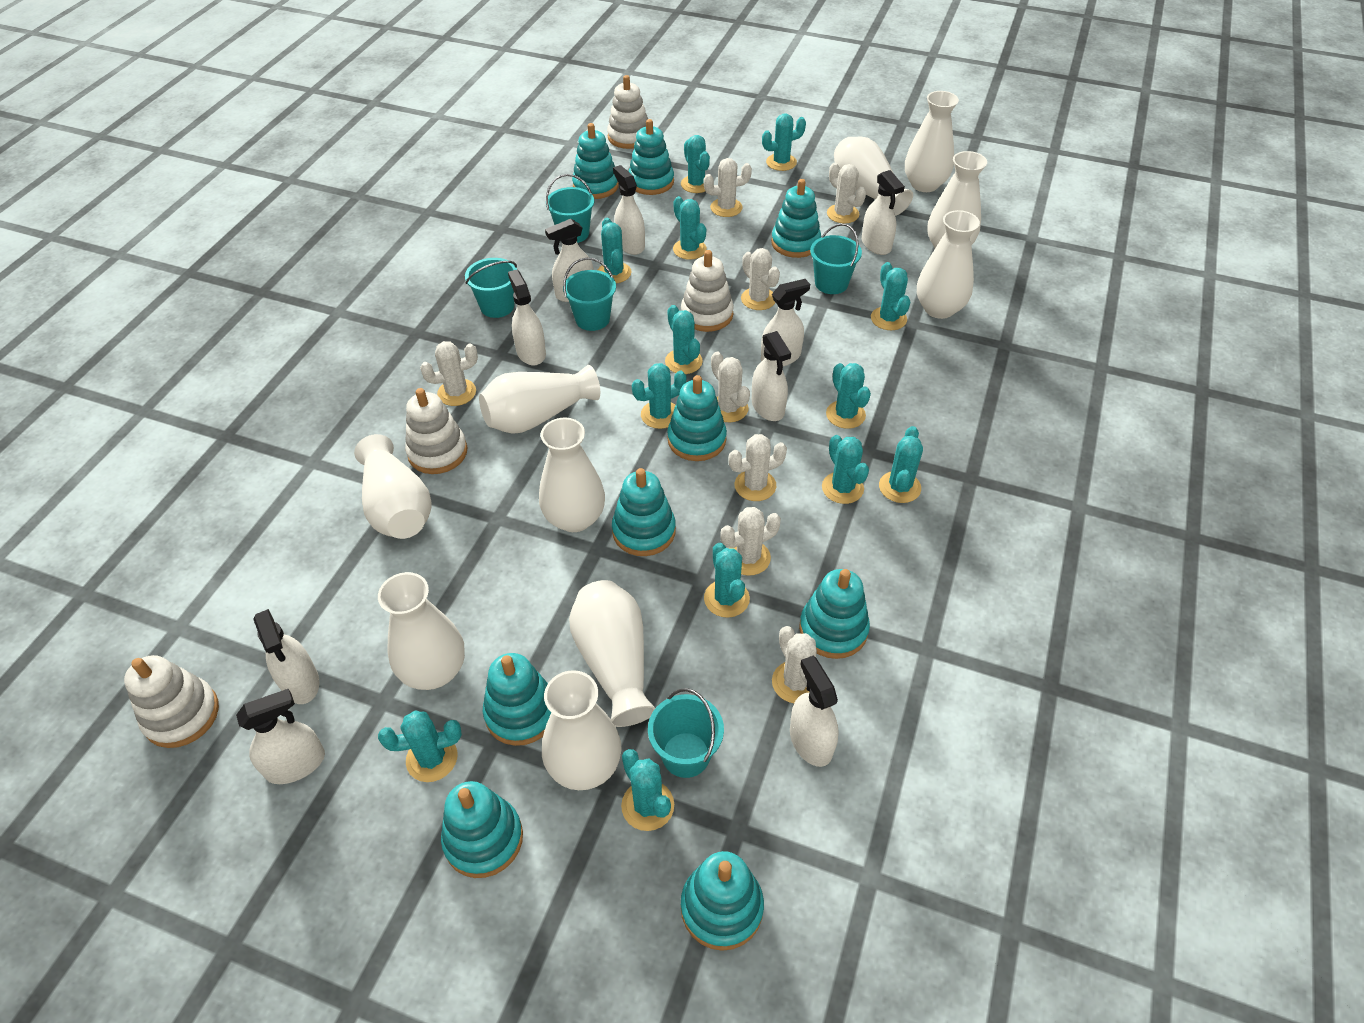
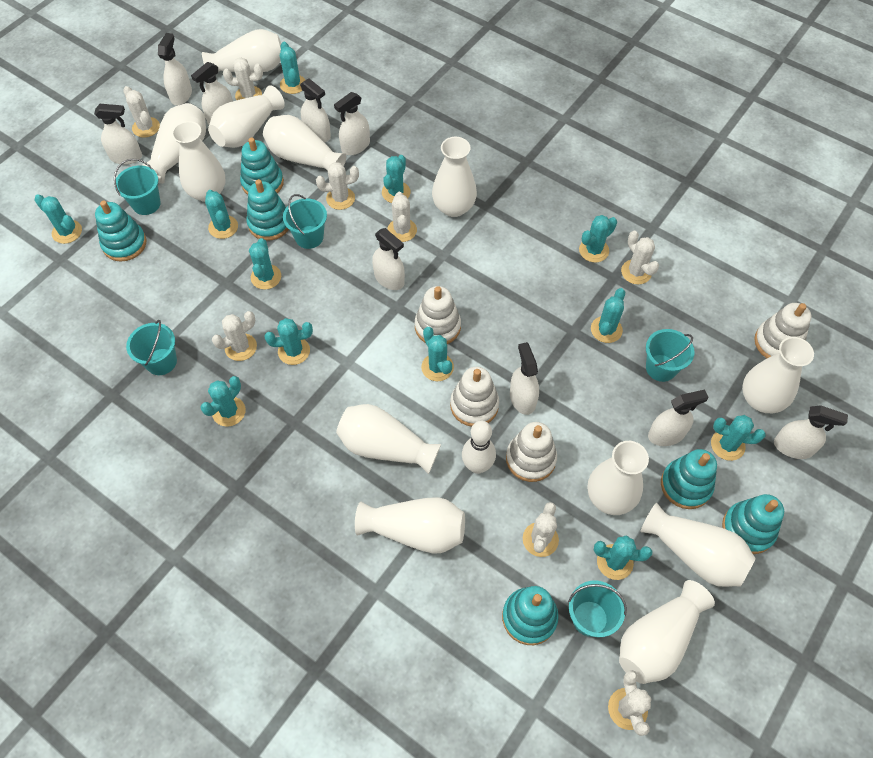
turquoise cactus: [378,710,462,782] [598,218,631,283] [621,749,674,831] [632,363,686,429] [665,305,703,374] [673,196,707,260] [681,135,710,193] [704,543,750,618] [762,114,806,171] [822,435,869,504] [826,363,871,429] [871,262,910,330] [879,426,923,503] = 13 -> [34,194,82,244] [200,376,246,427] [205,190,238,239] [249,238,281,290] [264,318,313,365] [280,42,305,94] [382,155,410,203] [421,327,454,381] [579,215,617,262] [591,288,625,343] [594,535,652,580] [711,415,766,461] = 12
turquoise stacking toy: [441,781,523,878] [483,653,551,746] [572,123,619,199] [612,468,676,556] [629,119,674,195] [667,375,727,461] [681,851,764,951] [771,179,821,258] [799,569,870,659] = 9 -> [95,201,146,262] [240,138,284,195] [246,179,289,241] [502,586,559,645] [661,449,717,509] [722,494,784,554] = 6
white bowling pin: none = 0 -> [462,421,496,474] = 1
white vase: [354,434,432,539] [378,572,465,690] [479,365,600,434] [539,418,605,532] [542,670,621,790] [569,580,655,727] [834,136,913,216] [905,91,959,192] [917,210,980,319] [927,151,987,248] = 10 -> [142,103,206,184] [172,121,226,202] [202,29,281,73] [208,85,285,148] [263,115,346,171] [336,404,441,474] [355,497,465,554] [432,137,477,217] [588,441,649,515] [619,580,715,684] [640,502,756,587] [742,337,814,413] = 12

